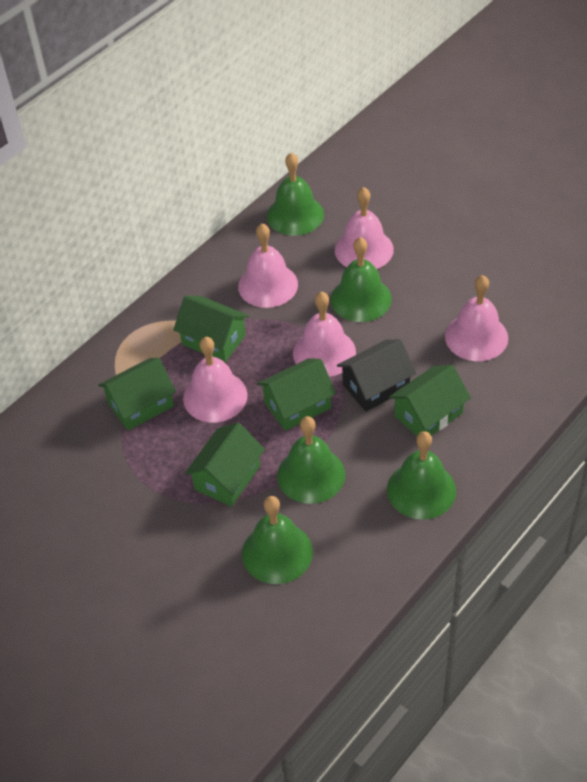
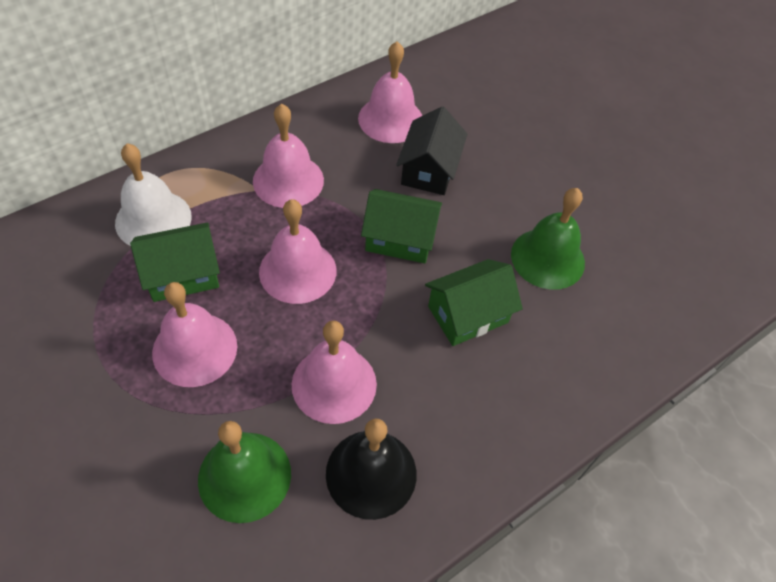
black bell: none = 0 -> [326,418,417,520] = 1
green bell: [242,496,313,584] [267,153,324,236] [277,416,345,504] [331,237,392,322] [387,431,456,520] = 5 -> [198,421,291,523] [511,188,585,290] = 2
green house: [98,358,176,431] [173,296,249,362] [185,423,265,507] [257,358,336,431] [389,365,471,436] = 5 -> [130,223,220,302] [361,189,442,263] [425,259,523,346] = 3
white bell: none = 0 -> [115,143,192,246] = 1

